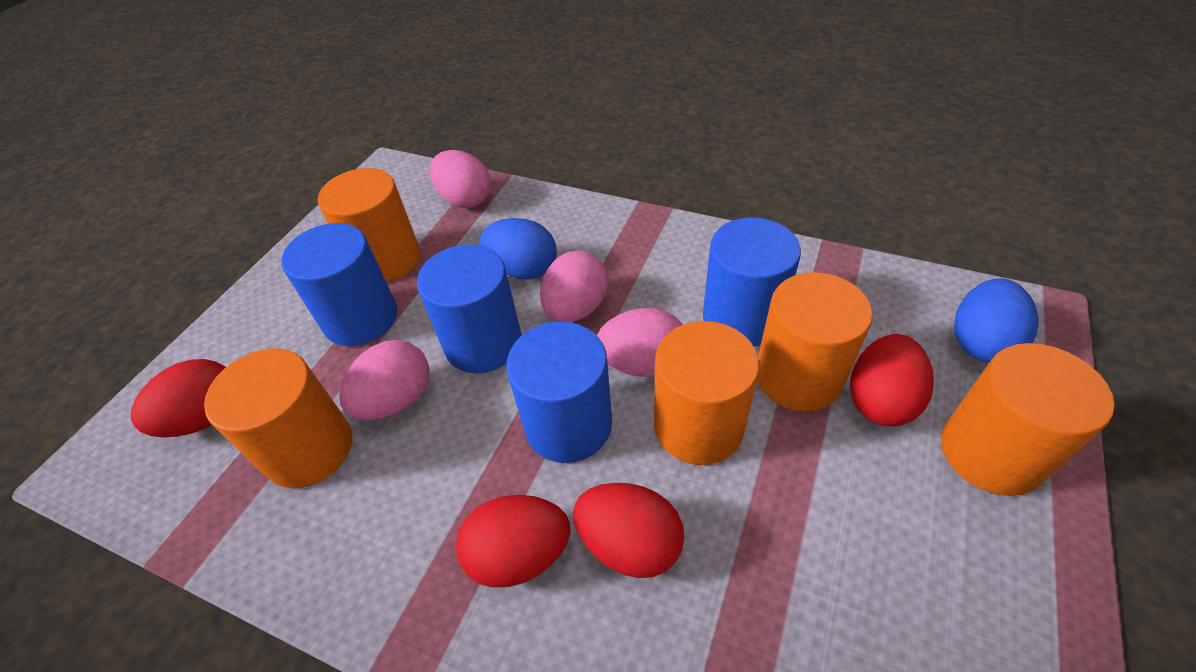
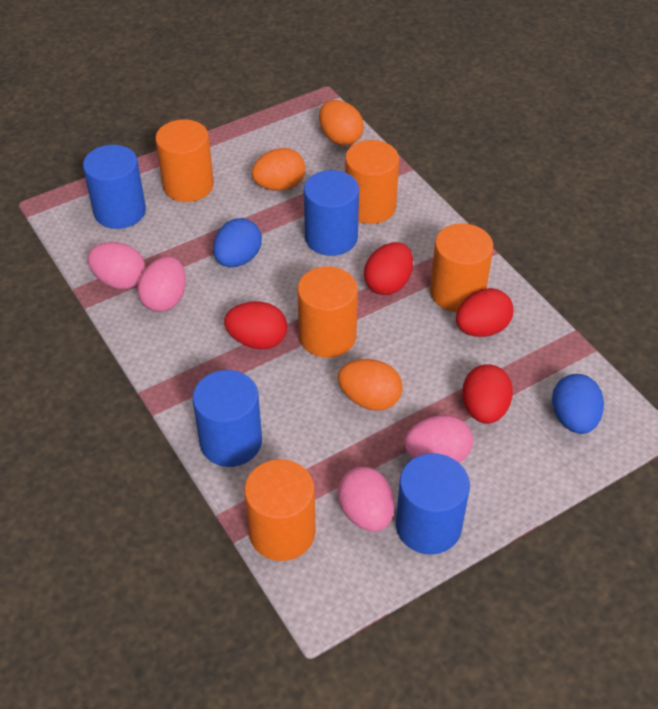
orange egg: none = 0 -> [252,148,305,191] [319,100,364,146] [338,359,403,411] = 3

